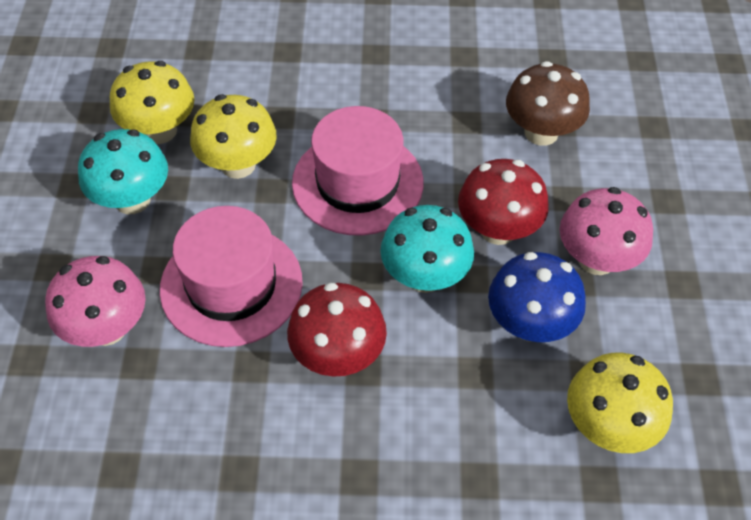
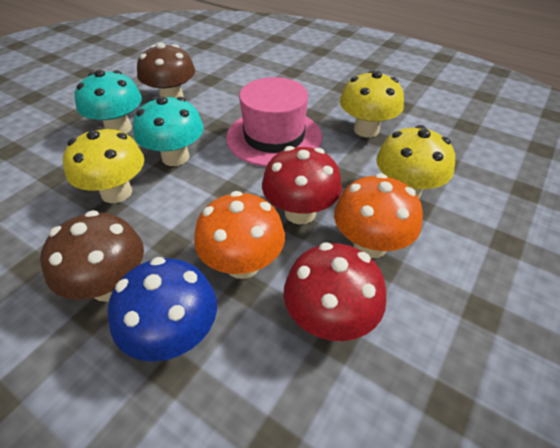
brown mushroom: [506,61,590,146] = 1 -> [40,210,144,301] [137,42,195,98] = 2
orange mushroom: none = 0 -> [194,191,285,279] [334,173,423,258] = 2
pink hat: [160,206,303,347] [292,106,424,235] = 2 -> [226,77,322,167] = 1
pink mushroom: [45,256,146,347] [560,187,653,275] = 2 -> none = 0

